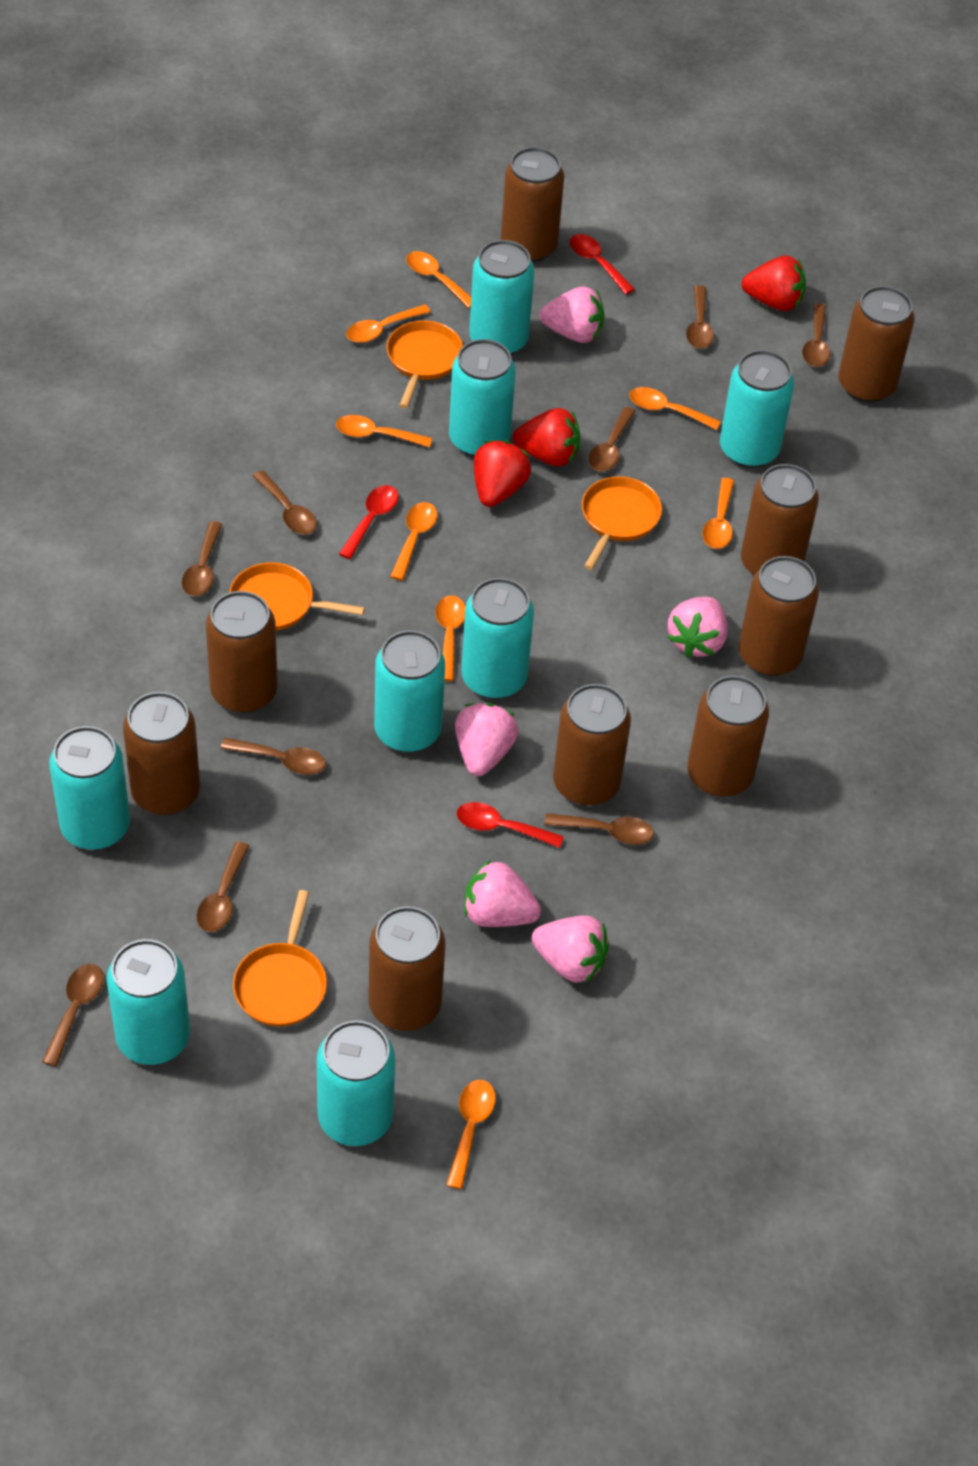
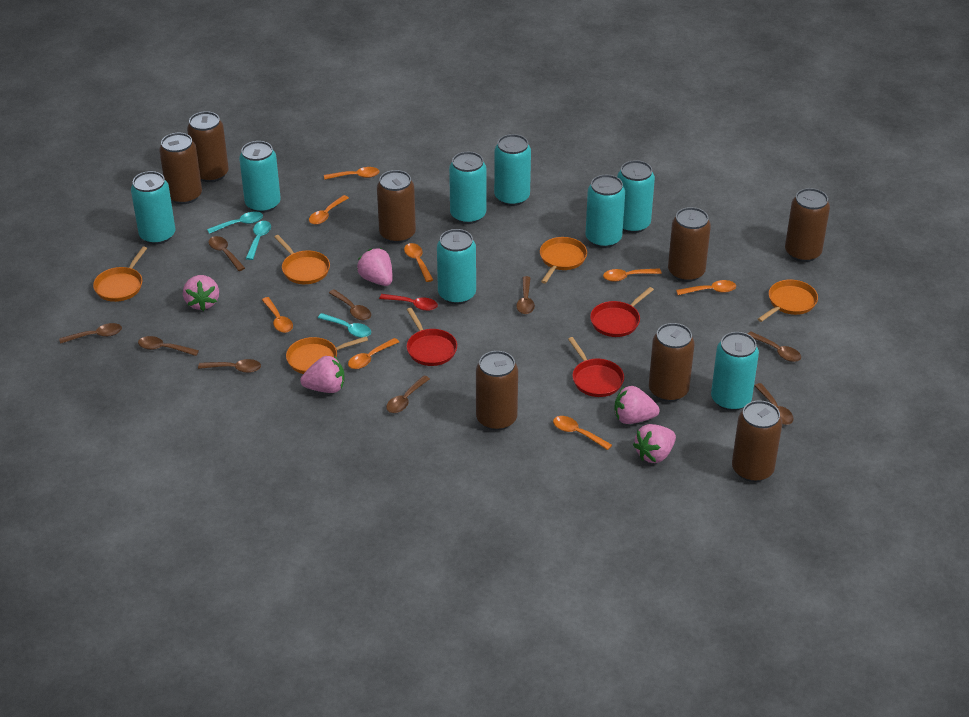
brown can: [123,692,200,815] [206,591,278,713] [368,906,446,1031] [501,147,564,262] [553,684,631,806] [687,676,769,797] [738,556,819,676] [741,464,819,576] [838,286,915,402] = 9 -> [159,133,202,204] [187,111,229,182] [377,170,416,243] [476,351,518,430] [649,323,694,402] [668,207,711,282] [732,400,782,482] [785,188,830,262] = 8
orange pan: [229,562,365,630] [233,890,327,1027] [387,321,463,409] [582,477,662,570] = 4 -> [93,246,147,302] [274,235,330,284] [286,336,368,374] [540,237,587,284] [758,280,818,322] = 5
red pan: none = 0 -> [407,308,457,366] [568,337,624,397] [590,287,654,337] = 3
red spoon: [339,485,399,559] [457,802,564,848] [570,234,635,294] = 3 -> [379,294,438,311] = 1
red strawberry: [474,441,531,507] [513,408,580,466] [742,256,806,311] = 3 -> none = 0
turquoise spoon: none = 0 -> [207,211,263,234] [246,221,271,260] [318,313,371,338] = 3

